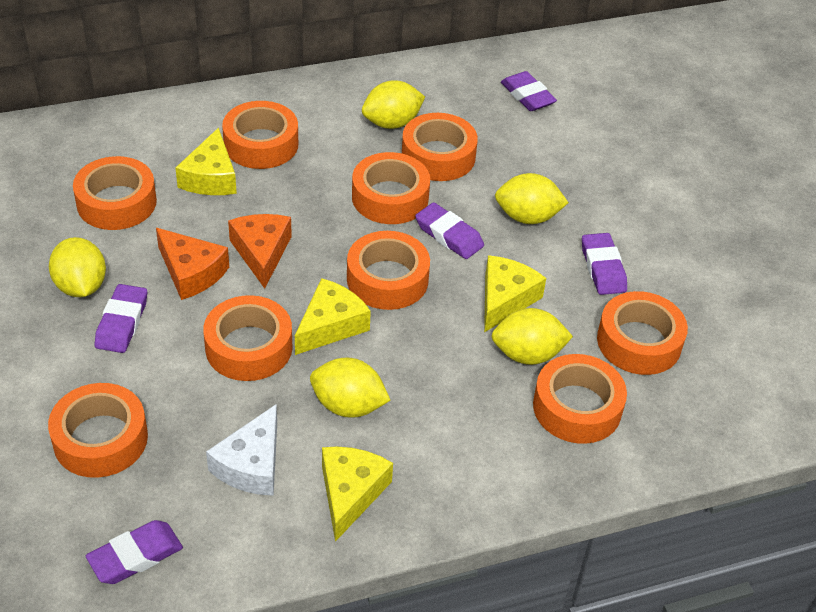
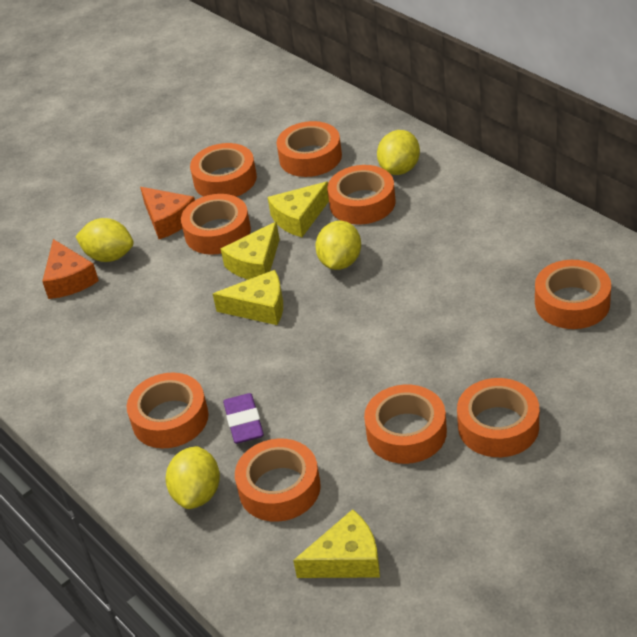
purple eraser: [86,520,183,584] [94,284,147,353] [415,202,484,259] [501,71,557,111] [582,233,627,295] = 5 -> [223,393,264,444] = 1
white cheese: [206,404,277,496] = 1 -> none = 0
yellow lemon: [49,237,106,297] [310,358,391,418] [362,80,425,129] [491,308,573,365] [495,173,569,224] = 5 -> [75,218,134,262] [166,446,220,509] [315,221,361,270] [377,130,420,175] = 4

